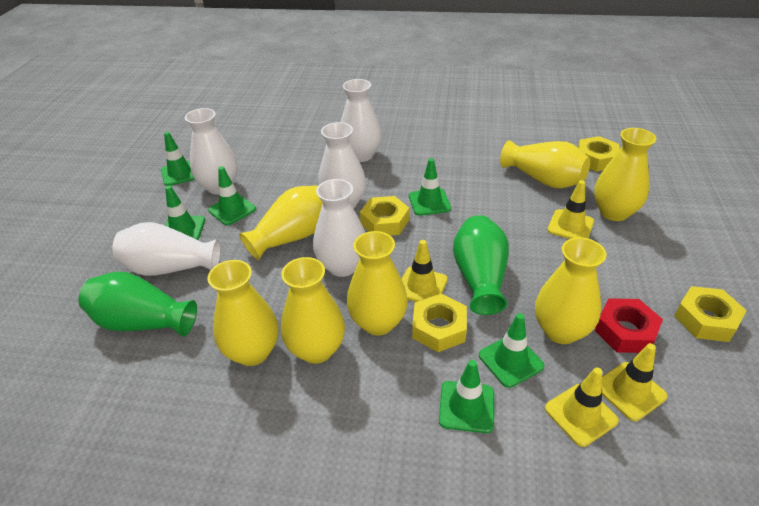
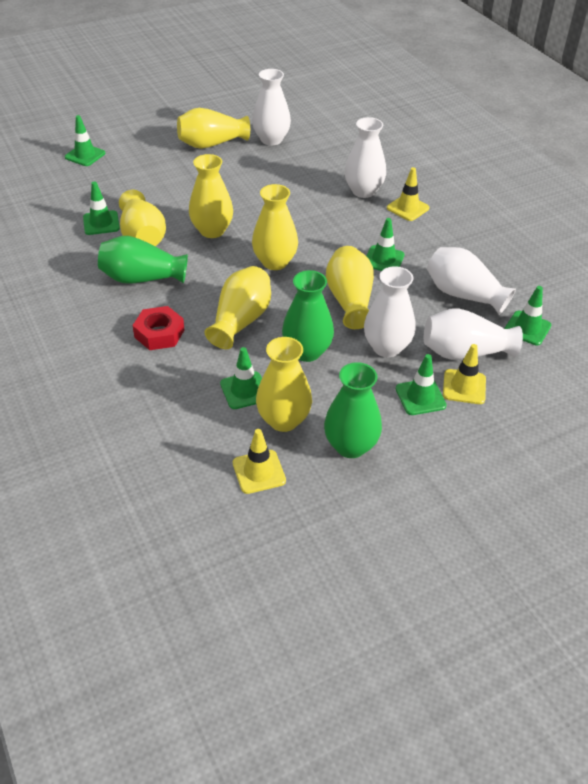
green vase: [78,272,197,337] [453,215,509,315] = 2 -> [98,236,188,283] [282,270,334,362] [324,362,382,458] = 3
yellow nut: [360,196,409,236] [412,294,467,352] [578,136,620,172] [674,286,747,342] = 4 -> none = 0
yellow traffic cone: [402,240,448,302] [545,367,619,447] [547,180,594,239] [602,343,668,421] = 4 -> [233,429,286,494] [387,167,429,221] [443,344,486,404] = 3

